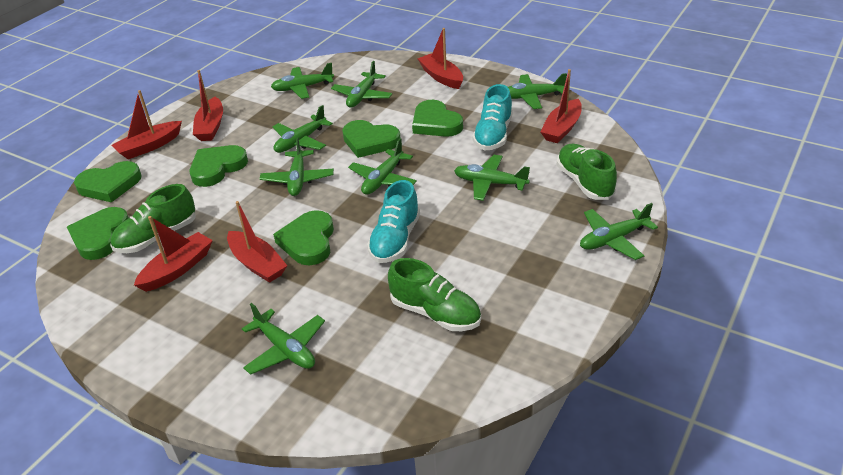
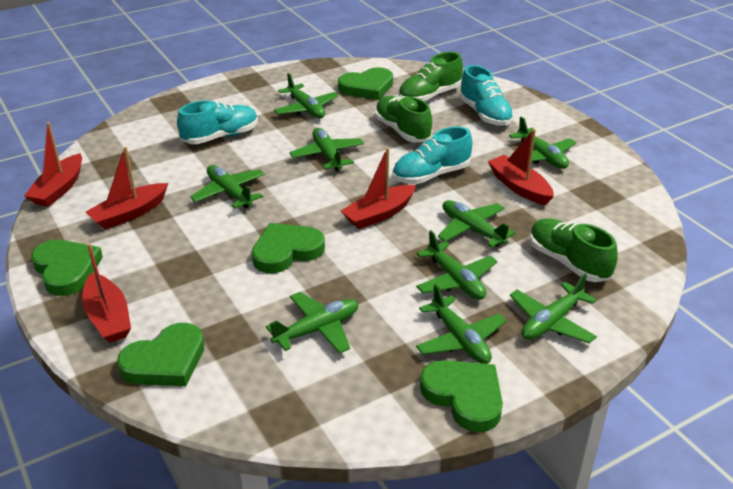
green heart: [67,207,129,260] [74,161,142,203] [190,145,248,187] [273,210,334,265] [342,120,400,158] [412,100,463,137] = 6 -> [31,240,103,296] [117,323,204,386] [252,223,325,273] [338,67,393,100] [420,360,503,432] = 5
red boat: [111,90,182,159] [134,216,213,292] [193,70,223,141] [227,201,287,283] [417,28,463,89] [540,69,582,143] = 6 -> [24,122,82,207] [82,243,131,343] [85,147,168,230] [341,148,416,229] [488,129,554,205] = 5
turquoise shoe: [367,180,420,263] [473,84,513,151] = 2 -> [177,100,258,144] [392,126,472,184] [459,65,514,126] = 3

